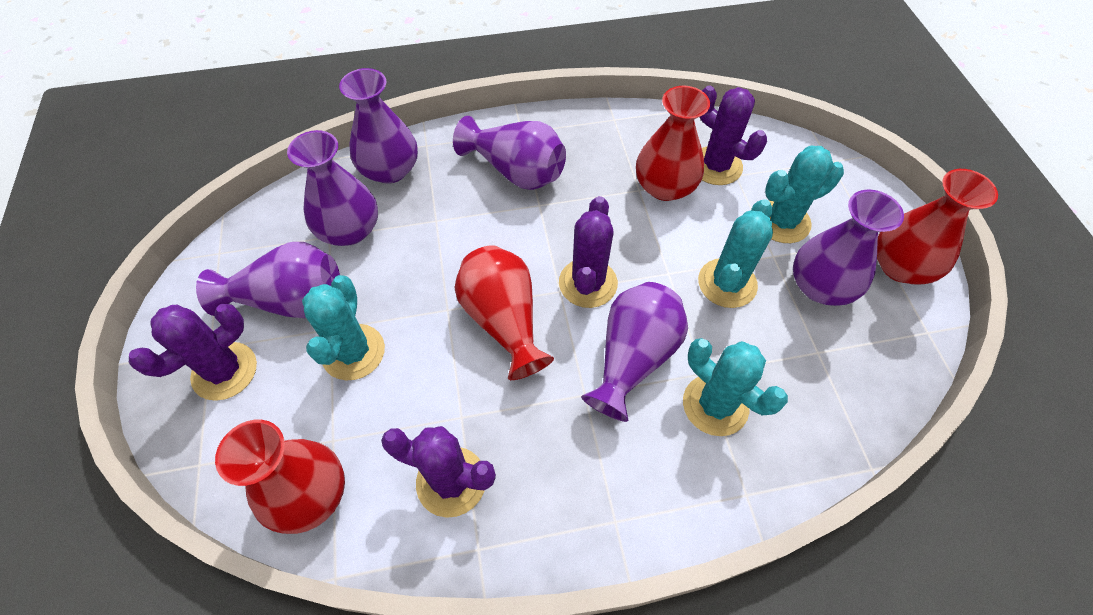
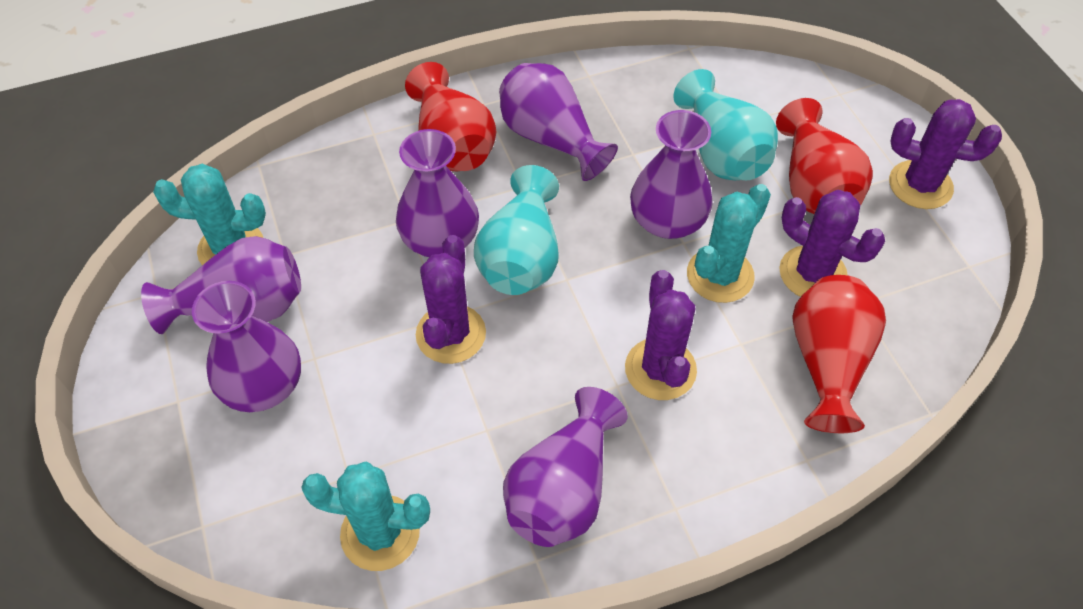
red vase: [215,420,345,534] [455,245,554,380] [636,86,710,201] [877,169,998,285] = 4 -> [405,62,496,171] [776,98,873,214] [792,275,886,433] = 3
turquoise cactus: [302,275,385,380] [683,338,788,436] [698,199,773,308] [765,146,844,243] = 4 -> [153,164,266,265] [301,461,430,571] [687,184,771,303] = 3
turquoise vase: none = 0 -> [474,165,559,295] [673,69,778,180] = 2

